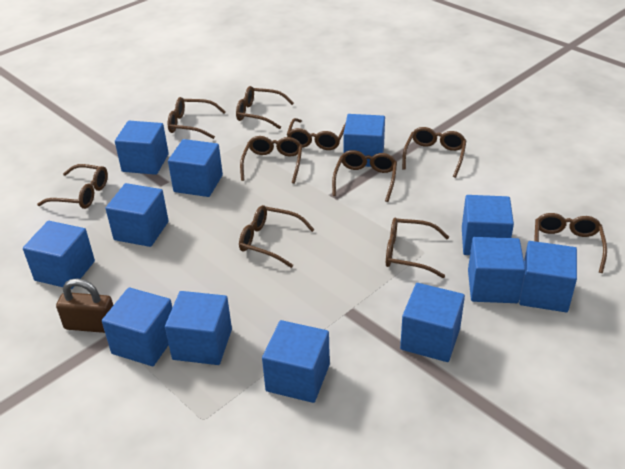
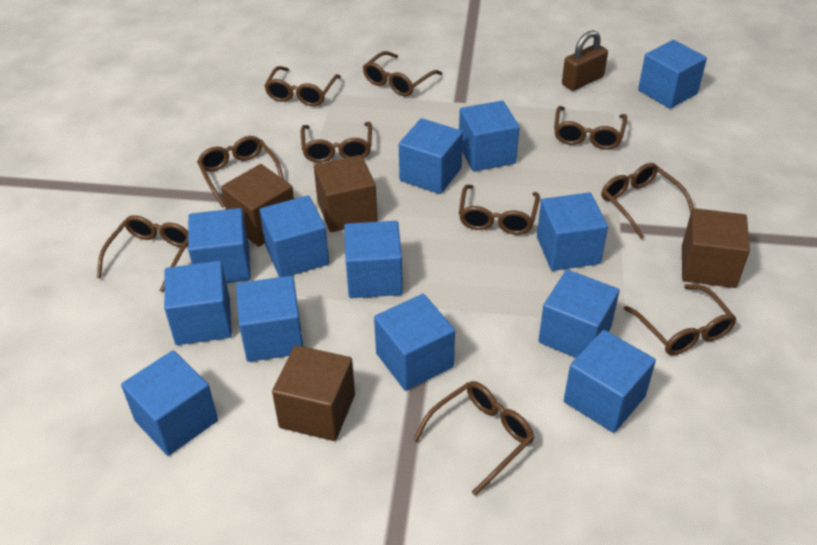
blue cube: [23,221,95,289] [102,287,172,366] [105,183,169,247] [115,121,169,175] [165,291,232,365] [168,139,223,197] [262,320,330,403] [343,114,385,167] [400,283,465,362] [462,195,514,255] [468,237,525,303] [519,241,577,312] = 12 -> [121,350,218,456] [164,261,232,345] [188,208,251,283] [236,276,303,362] [259,195,329,277] [344,221,403,298] [374,294,455,391] [399,118,463,194] [459,101,520,172] [537,192,608,271] [538,270,619,358] [564,330,656,433] [638,40,707,109] = 13
brown cube: none = 0 -> [221,164,294,247] [272,345,355,441] [314,155,377,232] [682,208,750,288] = 4

